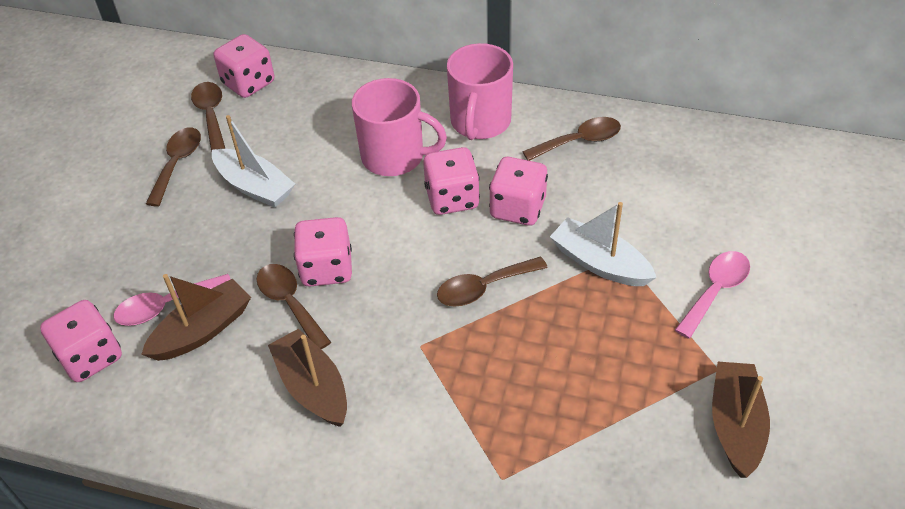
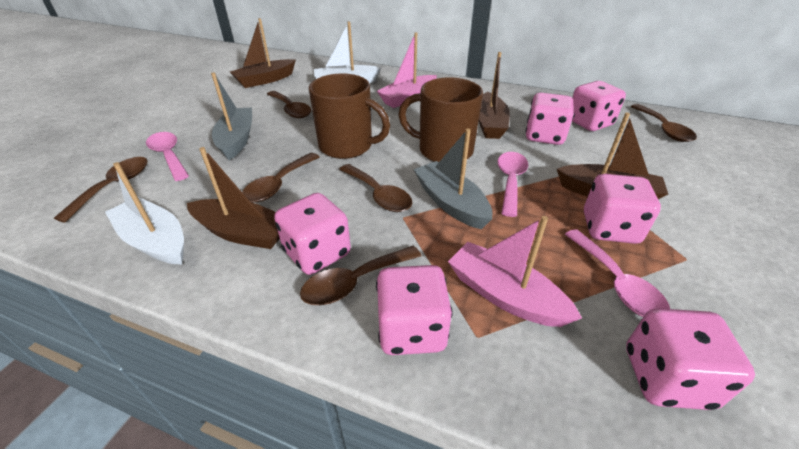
brown boat: [141,274,251,361] [268,328,347,427] [712,362,770,478] = 3 -> [187,147,280,249] [230,18,296,88] [479,52,510,139] [557,113,668,199] = 4
brown mug: none = 0 -> [309,74,390,159] [398,77,483,162] = 2
brown spoon: [146,127,201,207] [191,82,226,152] [256,264,331,349] [437,257,548,307] [522,117,621,161] = 5 -> [54,157,148,223] [242,153,319,203] [267,91,311,118] [300,246,422,305] [339,164,412,212] [631,104,697,142] = 6
grey boat: none = 0 -> [211,72,252,160] [414,128,492,229] = 2
pink boat: none = 0 -> [377,32,437,108] [448,216,582,327] = 2
pink dice: [40,300,122,382] [214,34,274,98] [294,217,352,287] [423,147,480,215] [489,157,548,226] = 5 -> [274,193,351,275] [376,265,453,355] [525,93,574,145] [572,81,626,131] [584,174,661,244] [626,308,755,410] = 6
pink mug: [352,78,447,176] [447,43,513,140] = 2 -> none = 0
pink spoon: [114,274,230,326] [675,251,750,339] = 2 -> [146,132,189,181] [497,152,528,217] [565,229,670,317] = 3

